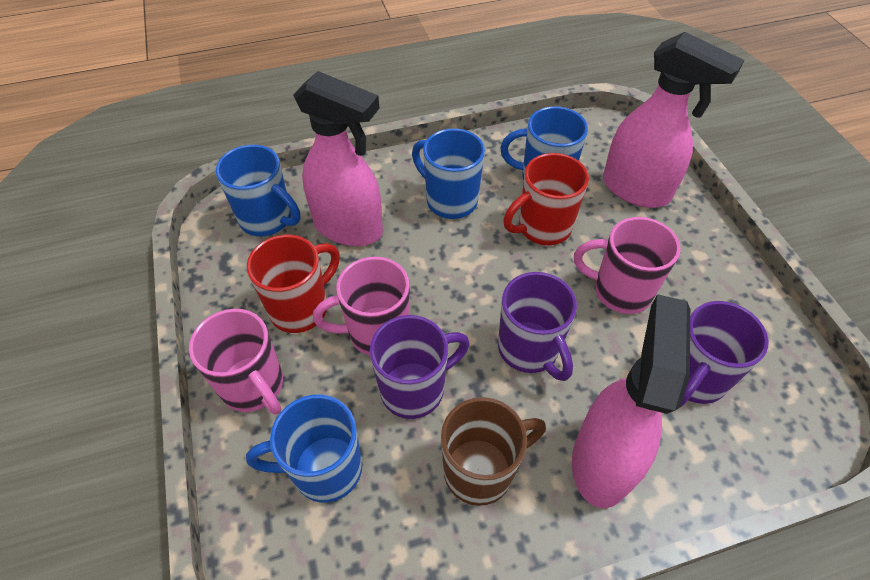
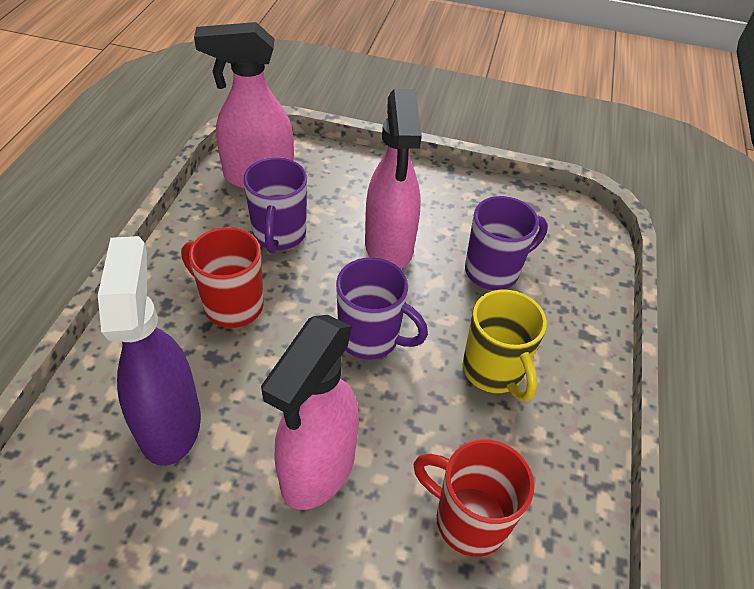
blue mug: [216,145,300,236] [246,394,362,503] [412,128,485,219] [500,106,588,180] = 4 -> none = 0
brown mug: [441,397,546,506] = 1 -> none = 0
pink mug: [189,309,283,415] [313,256,410,356] [574,217,681,314] = 3 -> none = 0
purple spray bottle: none = 0 -> [98,236,201,466] = 1
yellow mug: none = 0 -> [463,290,547,401] = 1

